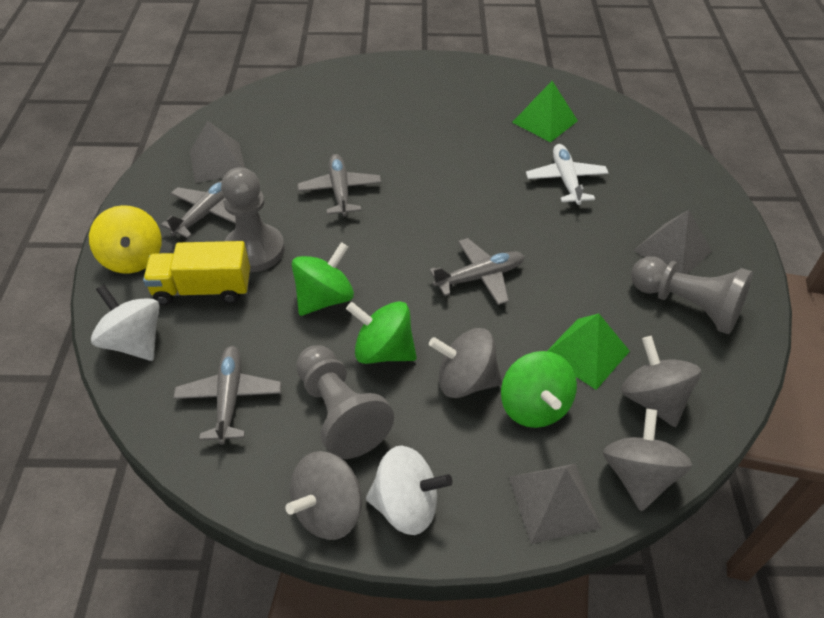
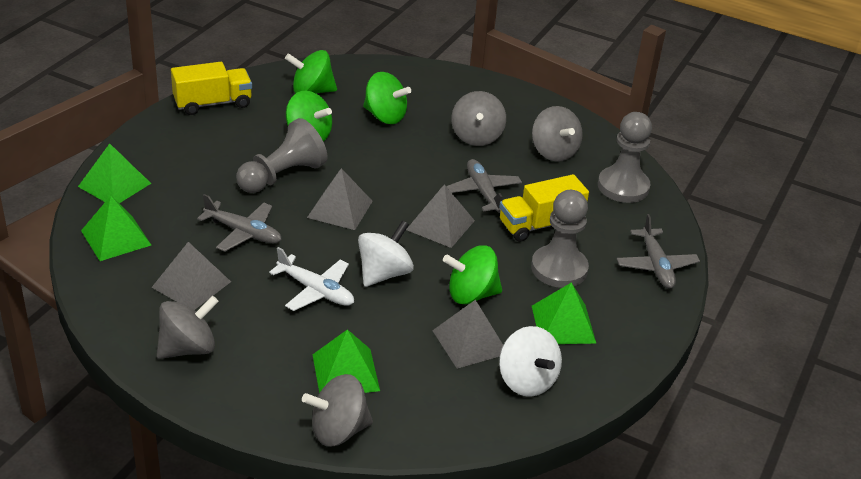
green pyramid: [512,81,578,142] [547,314,630,390] = 2 -> [78,143,151,203] [81,196,151,261] [313,329,380,393] [532,282,597,344] = 4
green spinning top: [291,242,354,316] [346,301,417,364] [501,351,577,428] = 3 -> [285,50,337,94] [286,90,332,142] [363,72,411,124] [443,246,502,304] = 4
grey plane: [161,180,236,238] [173,346,281,445] [297,154,382,217] [429,238,525,305] = 4 -> [197,194,282,252] [446,159,522,213] [617,214,700,289] = 3
grey pyramid: [190,121,245,183] [509,464,602,544] [634,210,712,274] = 3 -> [151,242,231,310] [307,168,373,230] [406,184,475,248] [432,300,503,369] = 4
yellow spinning top: [89,205,162,274] = 1 -> none = 0
yellow truck: [143,241,250,305] = 1 -> [171,62,252,115] [499,174,589,242] = 2

